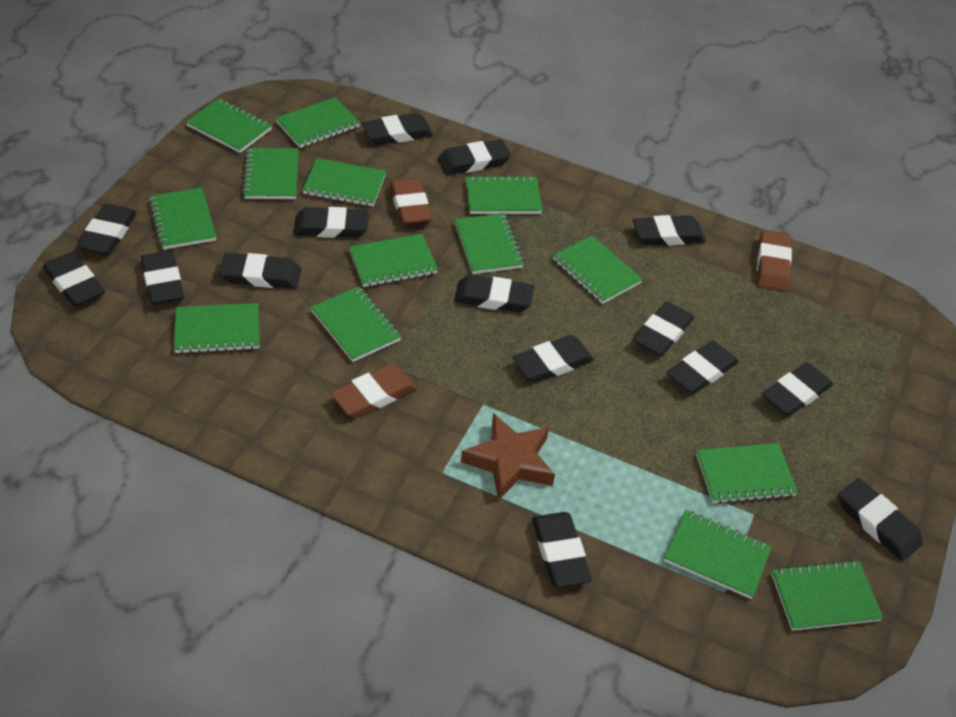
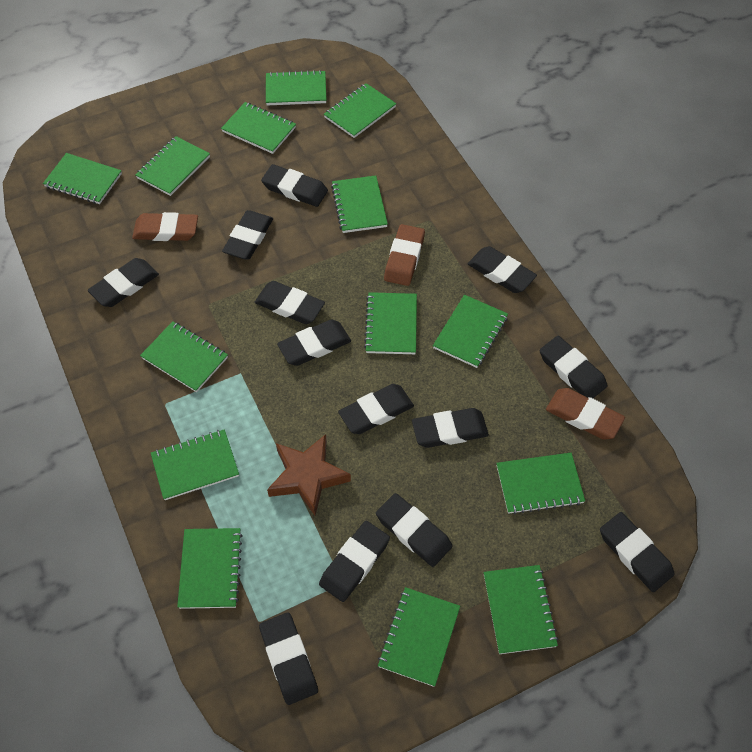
black eraser: [43,252,105,307] [76,204,137,255] [141,250,184,304] [219,253,301,289] [294,207,369,238] [362,113,433,145] [438,140,511,175] [454,275,534,312] [512,335,594,383] [532,512,592,587] [633,215,706,246] [633,301,694,356] [667,341,739,394] [762,362,833,416] [839,478,923,561] = 15 -> [88,258,159,307] [222,210,273,260] [255,281,325,324] [259,612,318,705] [261,164,328,207] [277,319,351,366] [319,521,390,602] [338,384,414,434] [376,493,452,567] [412,408,489,448] [468,246,537,293] [540,336,607,398] [600,512,675,592] = 13

